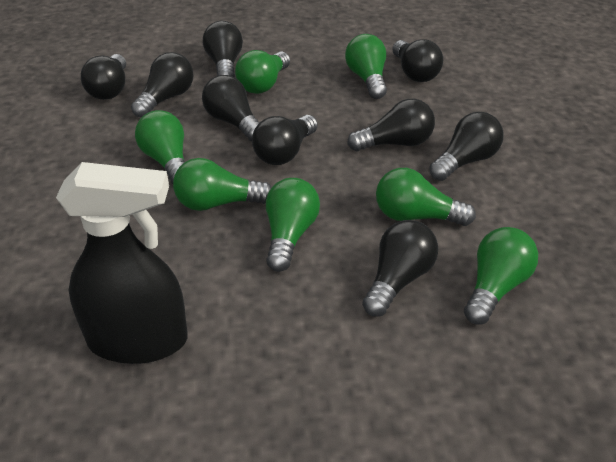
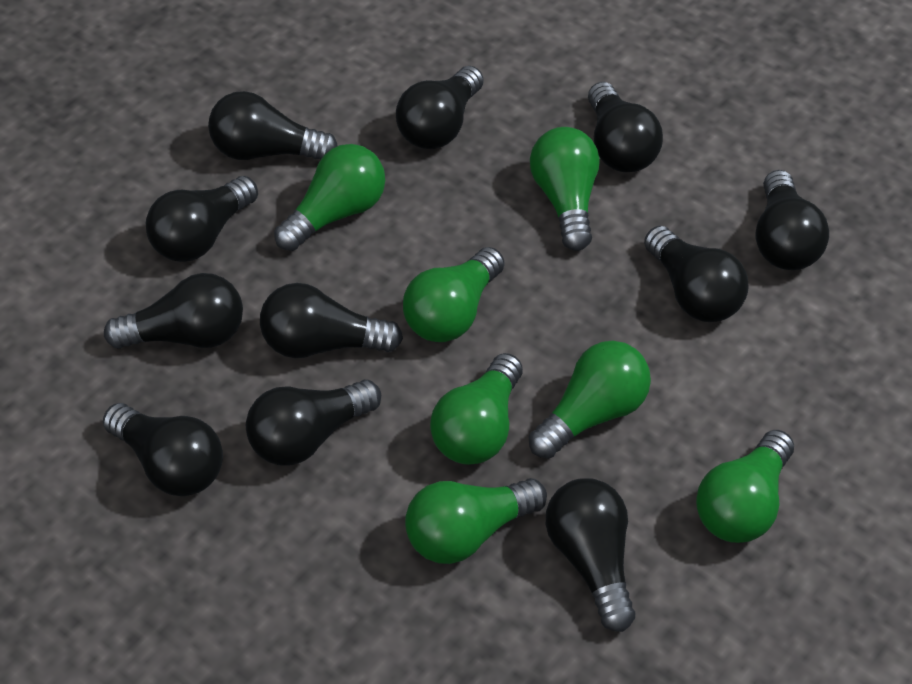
black light bulb: [81,54,126,100] [131,52,193,117] [202,75,260,142] [203,21,243,78] [252,115,318,165] [347,99,435,151] [362,220,438,317] [392,39,443,82] [429,112,504,181] = 9 -> [103,403,223,496] [104,273,243,349] [146,176,258,262] [208,91,338,160] [246,379,381,466] [260,283,403,358] [396,66,484,149] [546,478,635,632] [588,82,663,172] [644,226,749,322] [756,170,829,270] = 11
black spray bottle: [56,162,188,364] = 1 -> none = 0

